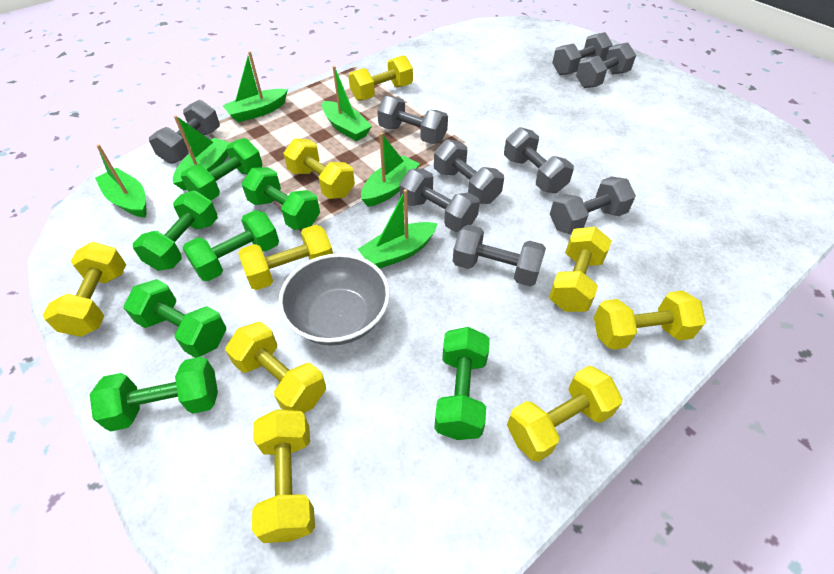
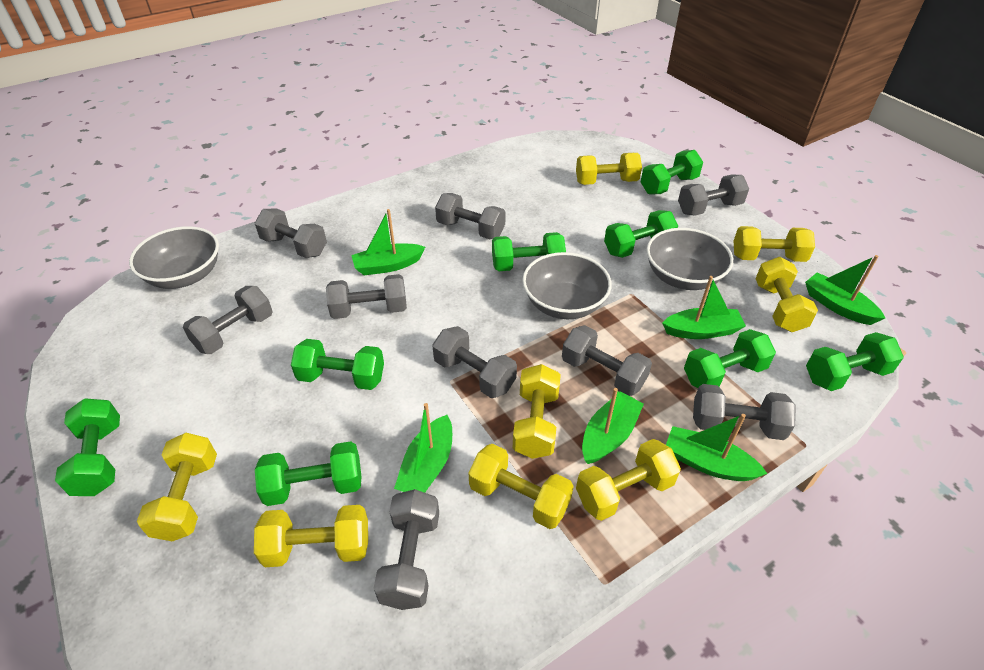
green dumbbell: [90,357,218,432] [124,279,226,358] [133,191,218,271] [181,138,262,200] [182,210,279,281] [242,167,320,230] [434,327,490,440] = 7 -> [55,398,120,496] [255,441,361,506] [291,339,384,390] [492,232,566,271] [604,210,678,258] [641,150,703,194] [684,329,776,388] [806,332,904,391] = 8
grey bowl: [278,253,390,346] = 1 -> [129,226,219,289] [522,252,612,319] [646,228,733,290] = 3
yellow dumbbell: [43,242,126,337] [225,322,326,413] [238,225,333,290] [252,409,315,543] [283,139,355,199] [348,55,413,101] [507,366,622,462] [549,227,612,312] [594,291,706,350] = 9 -> [137,433,217,542] [254,505,368,567] [469,444,574,529] [513,364,561,459] [576,153,642,185] [576,439,681,521] [734,226,815,262] [755,257,818,332] = 8

